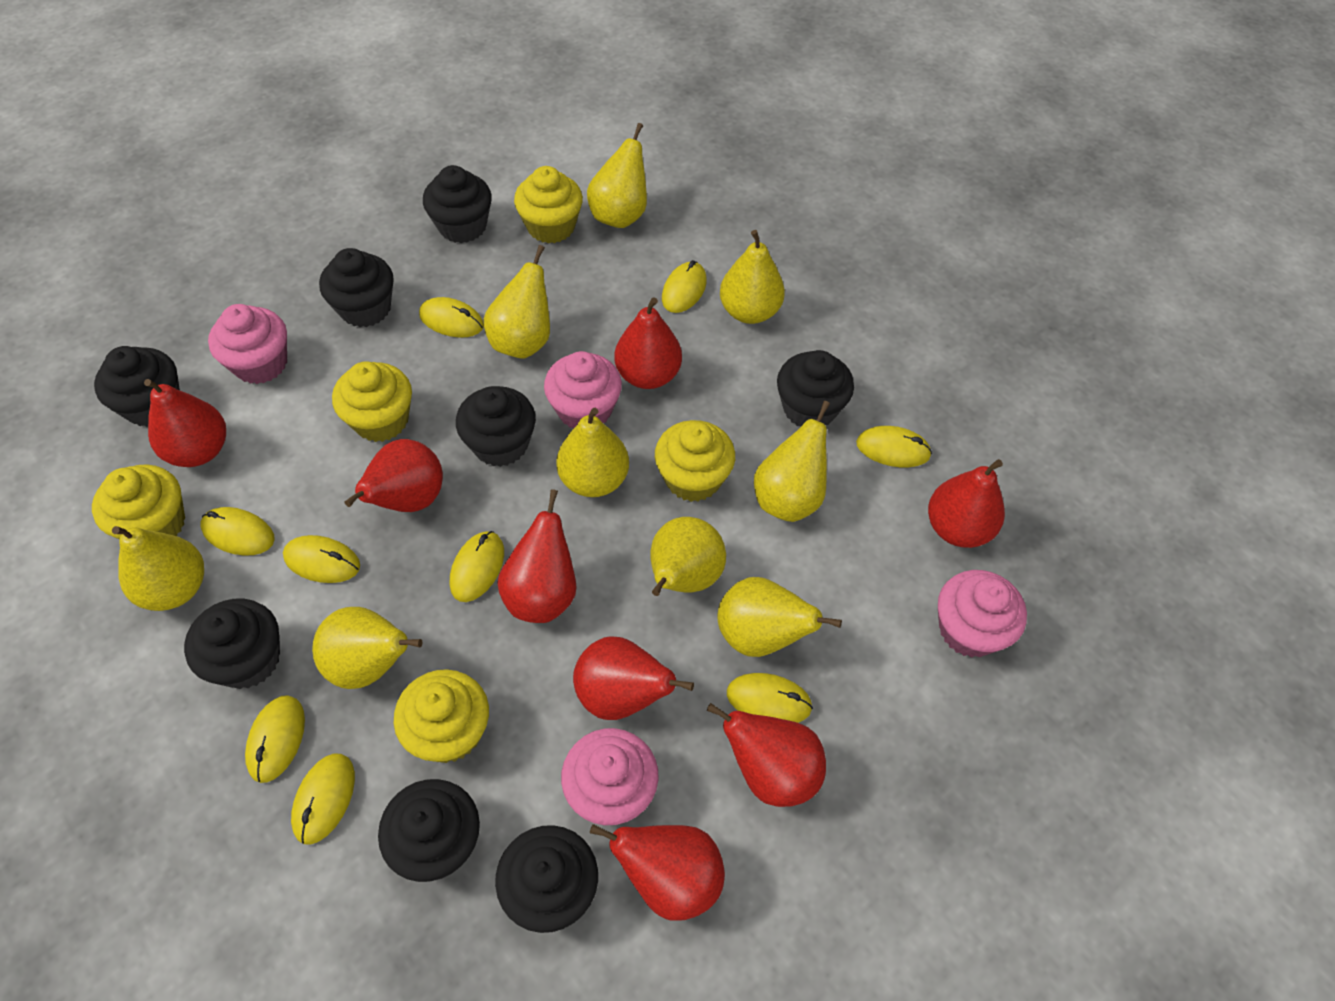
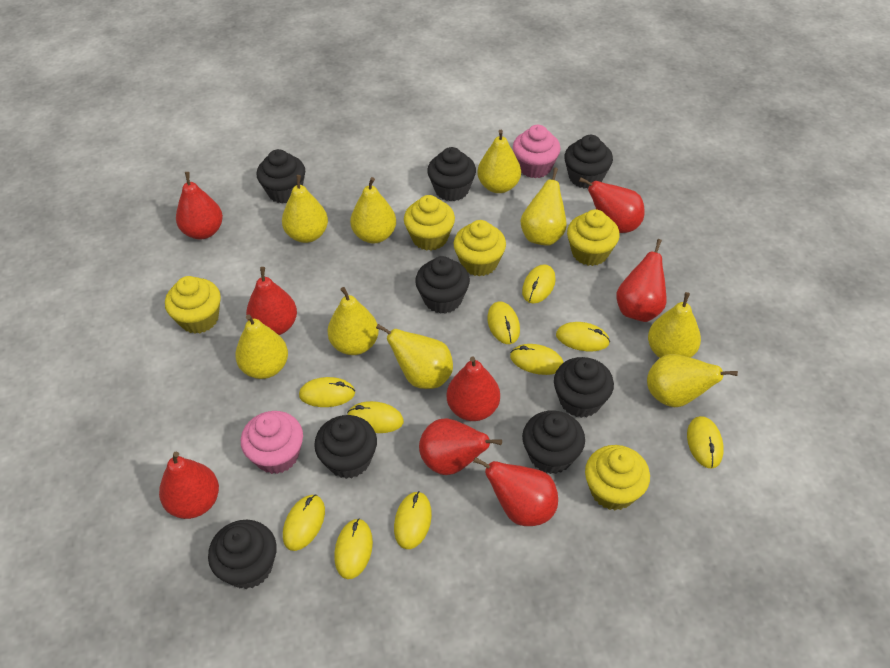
pink cupcake: [208,304,287,384] [544,351,622,428] [561,728,659,825] [938,570,1027,658] = 4 -> [241,411,303,474] [513,125,561,178] = 2
yellow mouse: [201,507,275,556] [245,695,305,783] [283,535,360,583] [291,754,355,845] [419,297,484,337] [450,531,504,602] [662,260,707,313] [727,673,813,723] [856,426,932,467] = 9 -> [283,494,325,551] [299,377,355,407] [334,518,373,579] [347,401,404,433] [394,491,432,549] [487,302,520,344] [510,344,564,375] [522,264,556,304] [556,322,610,351] [687,416,724,469] = 10

